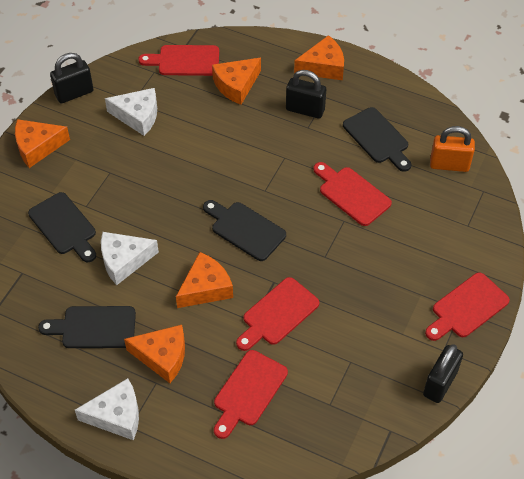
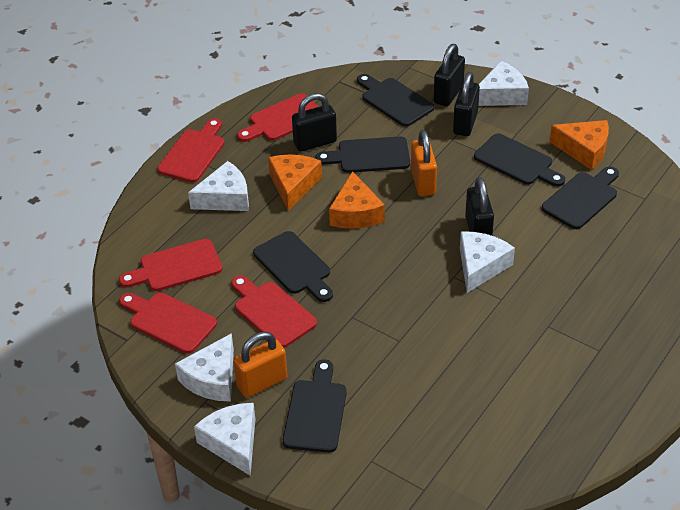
black cutting board: [28,192,96,262] [38,306,136,348] [203,200,286,261] [343,107,411,172] = 4 -> [253,231,333,302] [283,359,347,453] [315,136,410,173] [357,74,434,127] [474,133,565,187] [542,166,619,229] = 6
black padlock: [50,53,94,103] [286,70,326,119] [423,344,463,403] = 3 -> [292,93,337,152] [434,44,465,106] [453,72,480,136] [465,177,494,236] = 4
orange cheese: [15,119,70,168] [124,325,185,383] [176,252,233,308] [212,58,261,105] [294,35,344,80] = 5 -> [268,154,322,211] [329,171,385,229] [549,120,609,170] = 3
orange padlock: [430,126,475,172] = 1 -> [233,332,288,398] [411,130,437,196] = 2
white cheese: [75,378,139,440] [101,232,159,285] [105,88,157,136] = 3 -> [175,333,234,402] [188,161,249,211] [194,403,255,476] [460,232,515,293] [478,61,529,106] = 5

